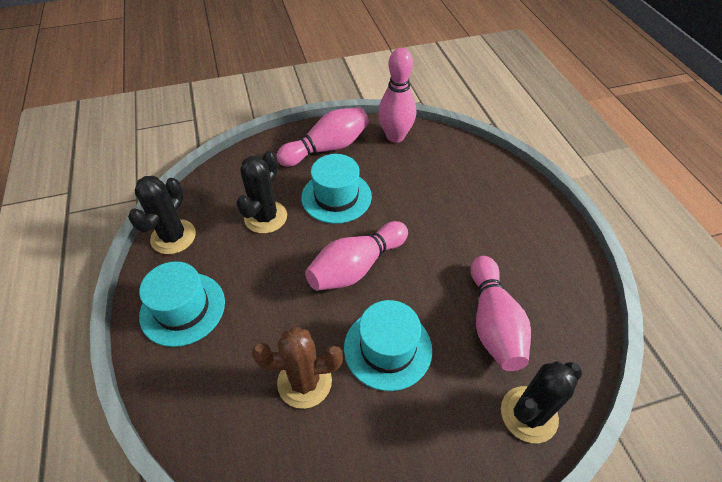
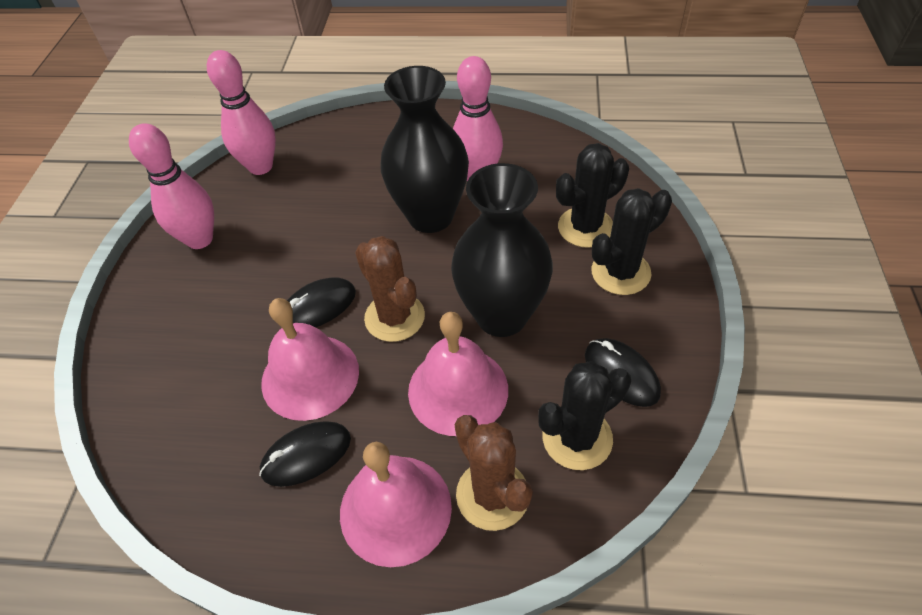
black mouse: none = 0 -> [259,422,351,487] [287,277,356,327] [585,338,661,407] = 3
black vase: none = 0 -> [380,66,469,233] [451,163,553,337] = 2
brown cactus: [252,327,343,409] = 1 -> [355,236,425,342] [455,415,533,531] = 2
pink bell: none = 0 -> [261,298,359,421] [340,442,452,567] [408,312,508,436] = 3
pink bowling pin: [276,107,369,167] [305,221,408,291] [378,48,416,143] [470,256,531,371] = 4 -> [129,123,214,249] [207,50,276,175] [453,56,503,181] = 3
turquoise hat: [139,261,225,347] [301,154,372,224] [344,300,432,391] = 3 -> none = 0

